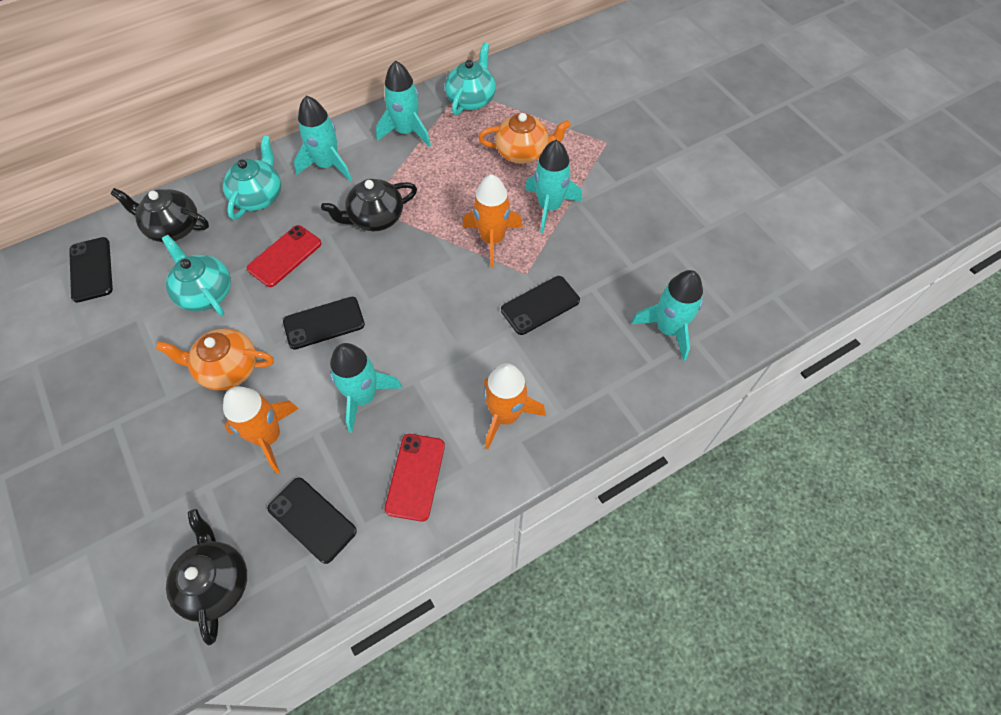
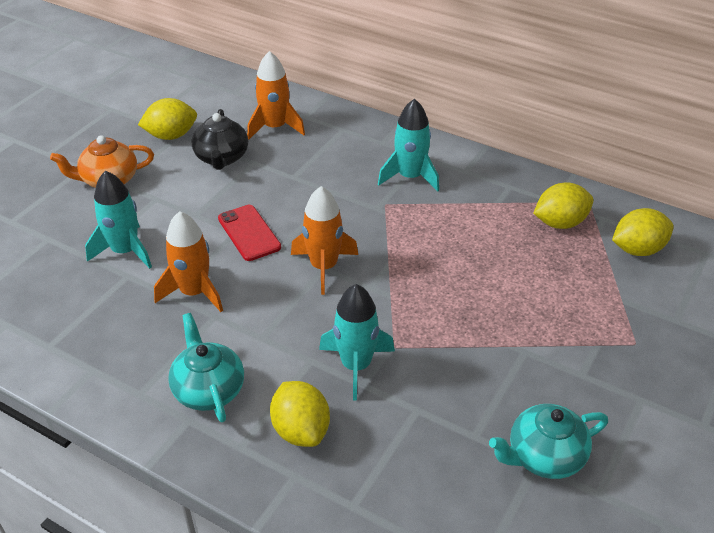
black phone: [69,237,113,303] [267,477,357,564] [283,297,365,350] [501,276,580,335] = 4 -> none = 0
black teapot: [111,188,209,242] [166,509,247,645] [321,179,417,231] = 3 -> [192,109,248,170] = 1
orange teapot: [156,328,274,390] [478,113,571,164] = 2 -> [50,135,154,188] = 1
red phone: [247,225,322,287] [385,434,445,522] = 2 -> [218,205,281,261] = 1
turquoise rocket: [294,95,352,181] [330,343,402,433] [376,61,431,147] [525,140,582,233] [631,270,703,361] = 5 -> [85,171,152,269] [319,284,395,401] [378,99,439,192] = 3
turquoise teapot: [162,235,231,316] [223,135,281,220] [445,42,496,115] = 3 -> [168,313,244,422] [489,404,608,479] = 2
yellow lemon: none = 0 -> [138,98,197,140] [270,381,330,447] [533,182,594,229] [612,208,674,256] = 4

